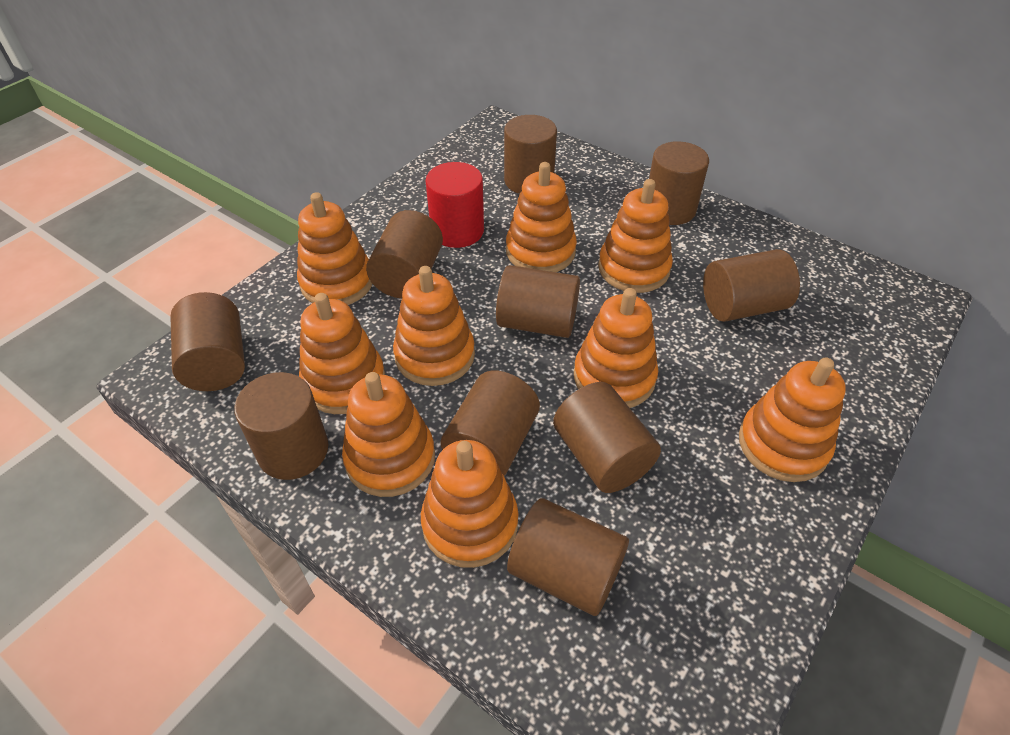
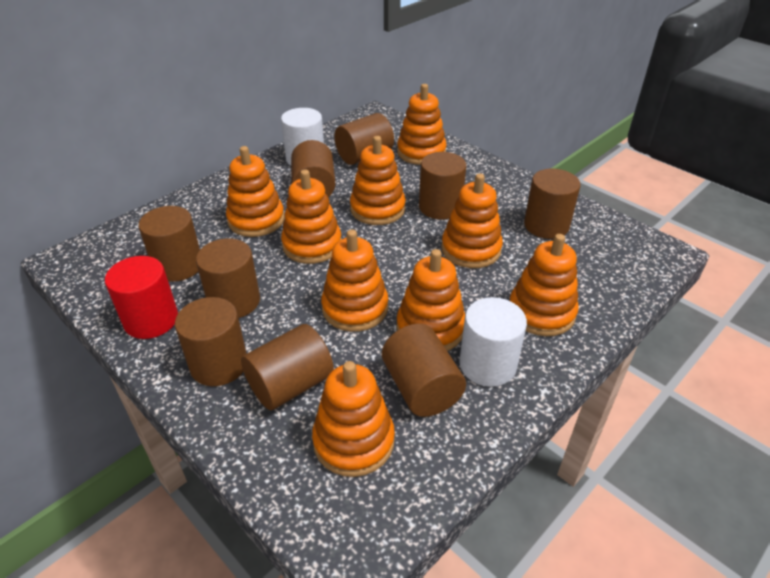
brown cylinder: [170,292,245,391] [234,372,328,480] [366,210,443,299] [440,371,540,476] [496,265,580,338] [504,115,557,194] [507,498,629,616] [553,382,661,493] [649,141,709,225] [703,249,800,322] = 10 -> [138,206,200,282] [175,297,247,386] [196,238,260,318] [241,324,334,411] [291,140,335,197] [334,113,394,165] [382,324,466,417] [419,152,466,220] [524,169,580,239] = 9
white cylinder: none = 0 -> [281,108,324,166] [459,297,527,387] = 2

